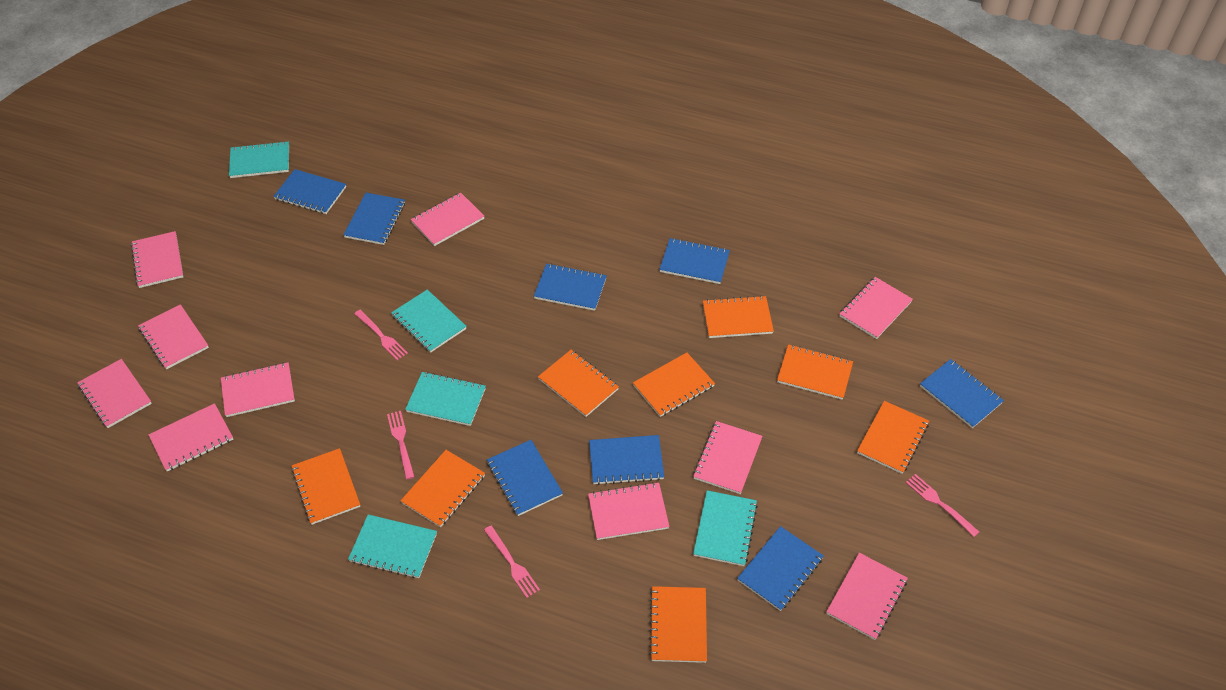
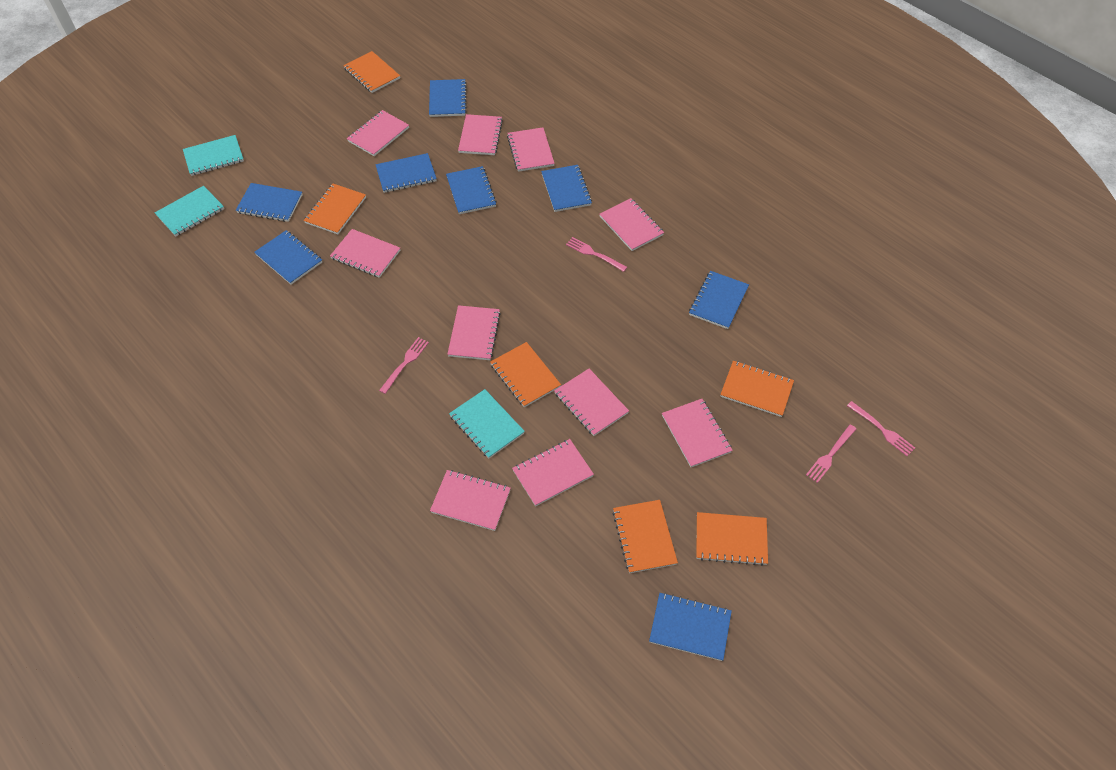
orange notebook: [291,448,360,525] [400,450,485,527] [538,350,619,417] [633,352,715,417] [649,586,707,663] [703,295,774,338] [777,344,853,400] [857,401,929,474] = 8 -> [304,184,366,234] [343,51,400,93] [490,342,561,407] [613,500,678,573] [696,512,768,566] [720,361,794,417] = 6
turquoise notebook: [229,141,289,178] [348,514,437,578] [391,289,467,353] [405,372,486,426] [693,490,758,566] = 5 -> [155,186,224,236] [183,135,244,176] [449,389,525,458] = 3

